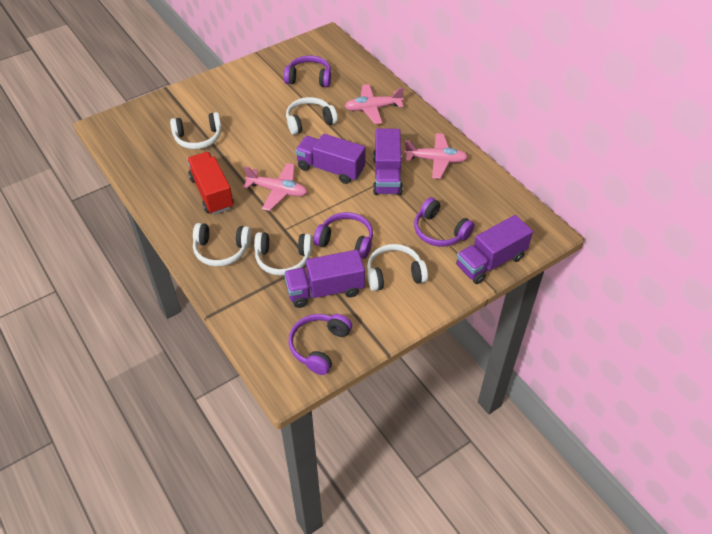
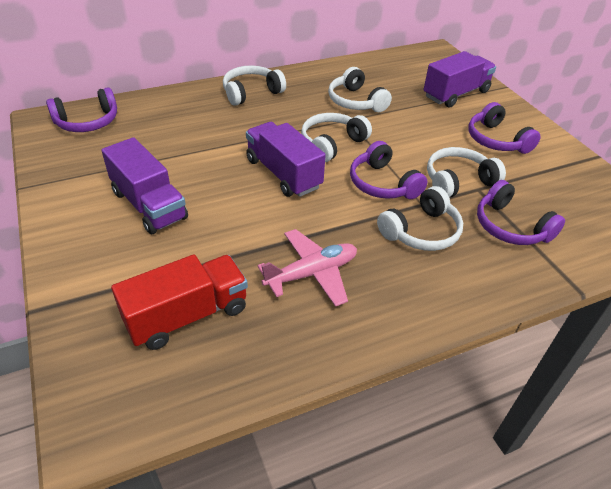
pink plane: [243,163,307,211] [345,84,404,124] [404,133,468,179] = 3 -> [257,229,357,307] = 1
purple truck: [284,250,365,308] [295,134,366,184] [373,128,403,195] [456,215,533,284] = 4 -> [101,137,188,234] [246,122,325,197] [424,51,496,108] = 3

